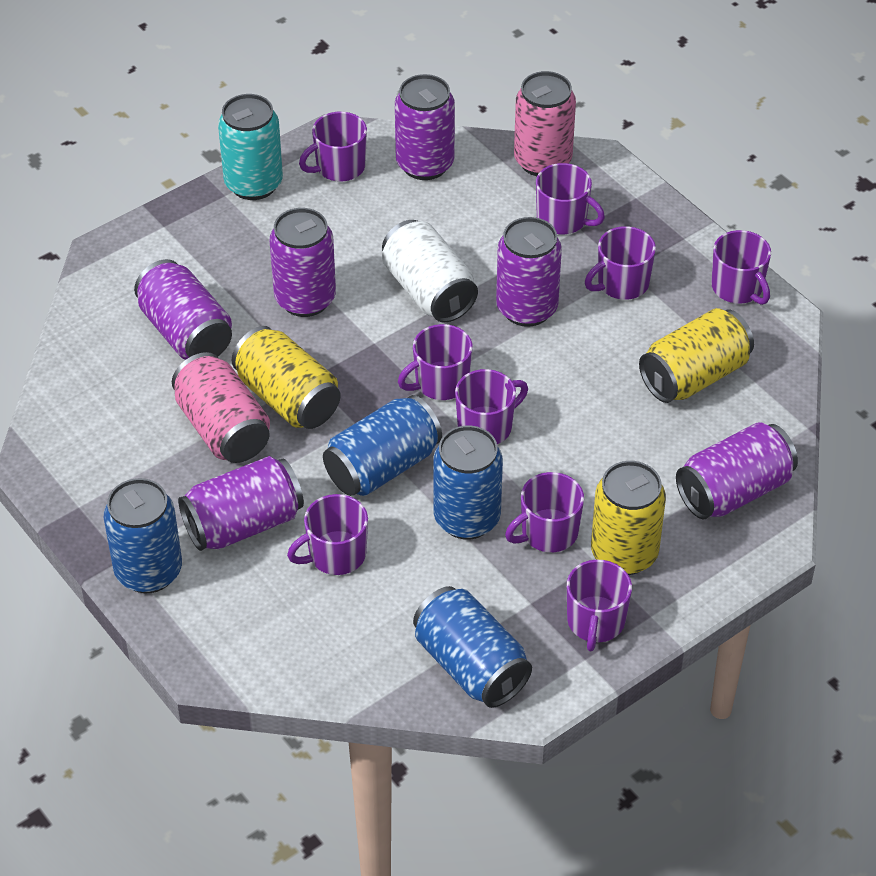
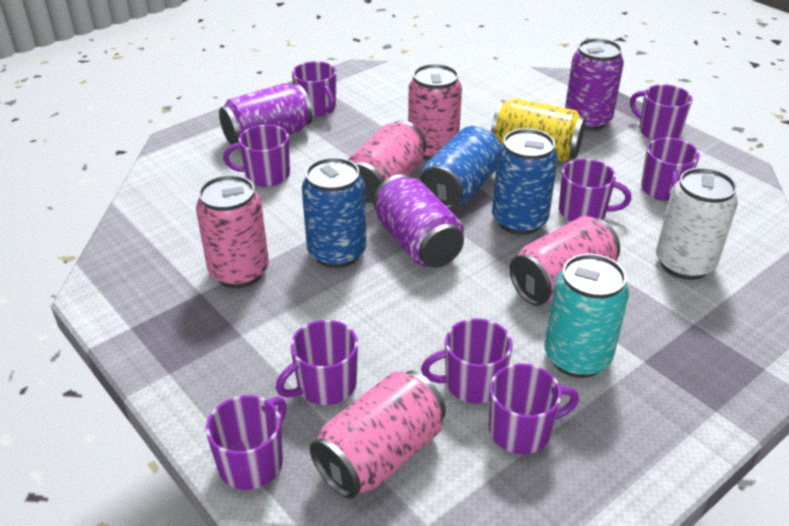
blue can: [104,478,182,593] [323,395,442,496] [413,586,532,708] [433,426,503,540] = 4 -> [302,157,367,268] [420,126,501,209] [492,128,558,235] = 3
pink can: [172,352,270,463] [514,71,576,176] = 2 -> [196,175,269,288] [310,371,446,499] [348,120,426,203] [408,64,462,160] [510,216,620,306] = 5
purple can: [134,259,232,360] [178,456,304,551] [270,208,336,317] [395,74,455,180] [496,217,562,327] [676,422,798,519] = 6 -> [219,83,313,145] [373,174,464,268] [565,38,624,131] = 3
yellow can: [232,326,341,429] [591,461,666,575] [639,308,754,403] = 3 -> [491,99,586,162] = 1

